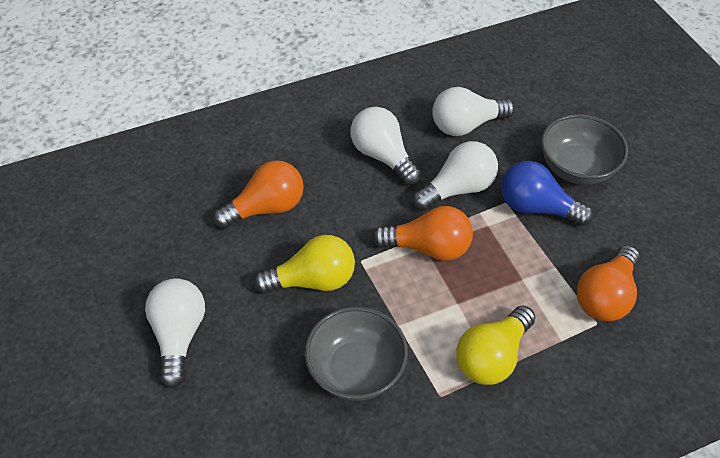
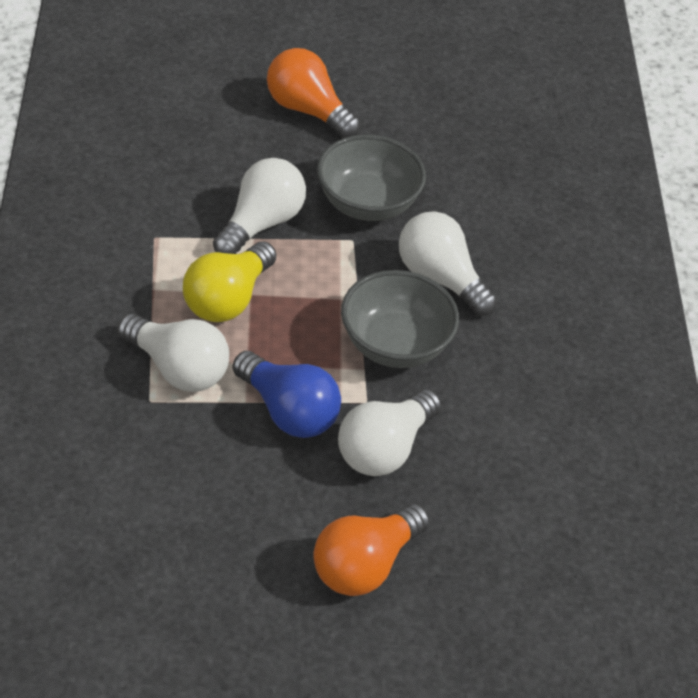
orange light bulb: [213,160,304,229] [372,206,473,261] [577,245,640,321] = 3 -> [267,48,360,138] [314,504,430,596] = 2
yellow light bulb: [254,235,355,294] [456,305,535,385] = 2 -> [183,242,276,322] = 1

